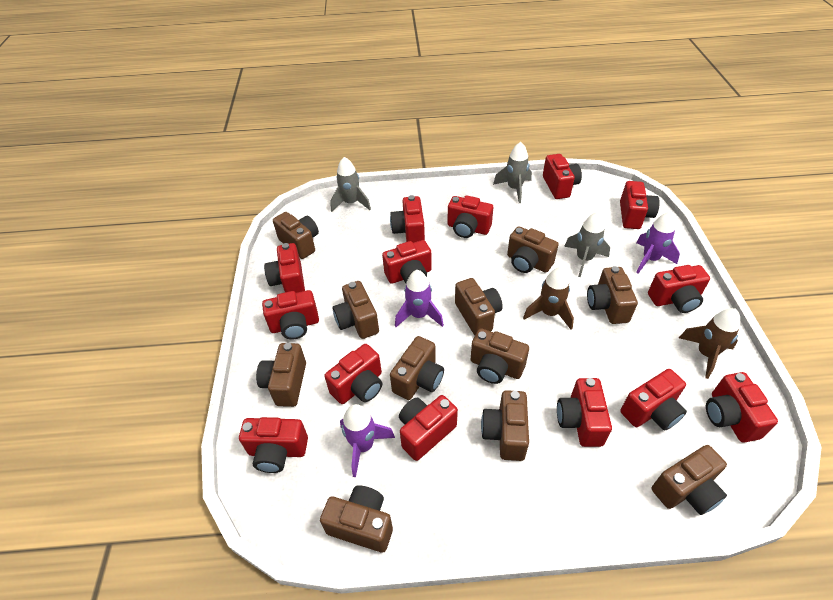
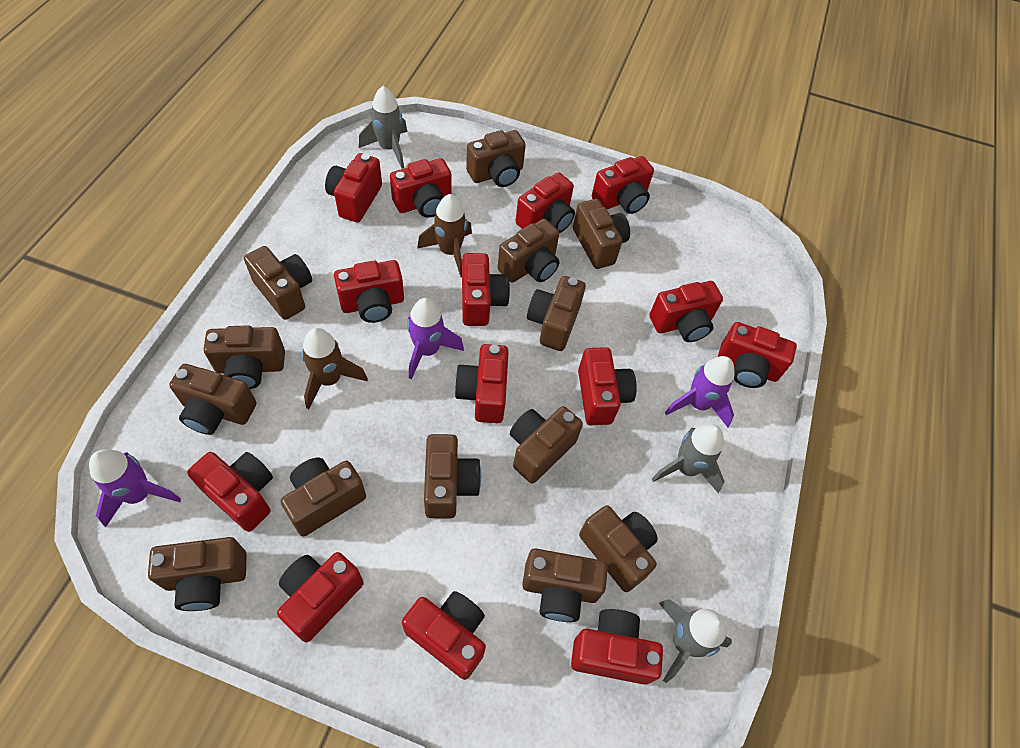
brown camera: [256,343,306,407] [273,212,319,259] [320,485,393,552] [332,281,379,339] [390,336,444,400] [455,278,503,335] [471,328,529,384] [481,390,529,461] [507,226,559,273] [587,266,638,324] [651,445,727,515] = 11 -> [148,537,247,611] [169,364,256,435] [204,325,285,389] [244,246,312,320] [281,458,366,536] [424,434,481,518] [466,130,526,187] [498,219,560,283] [510,406,583,484] [522,549,608,622] [527,276,586,351] [573,199,630,269] [579,505,658,592] = 13

